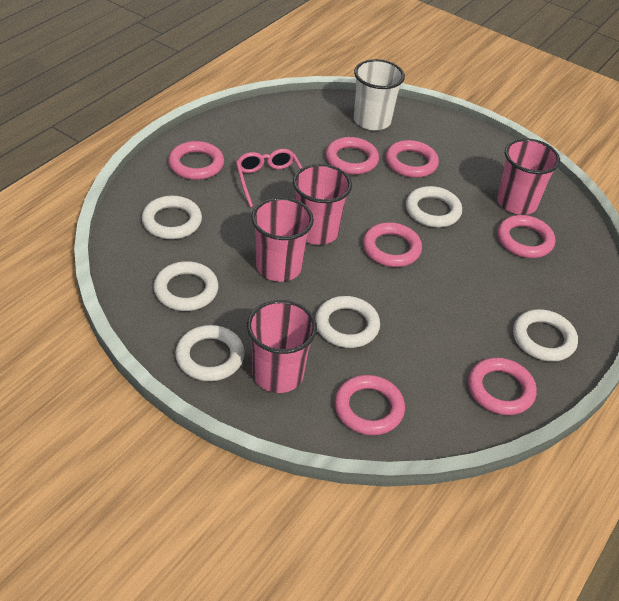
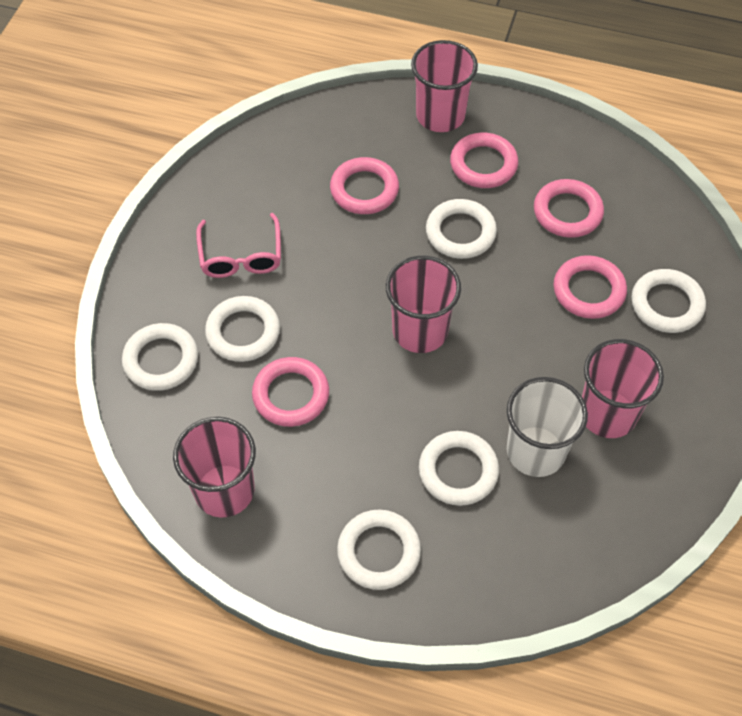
pink ring: [168,141,224,180] [325,137,379,175] [334,375,405,435] [363,222,422,267] [385,140,439,178] [468,357,537,415] [497,215,555,258] = 7 -> [252,357,329,427] [330,157,399,214] [450,133,518,188] [534,179,604,238] [554,255,627,319] = 5

